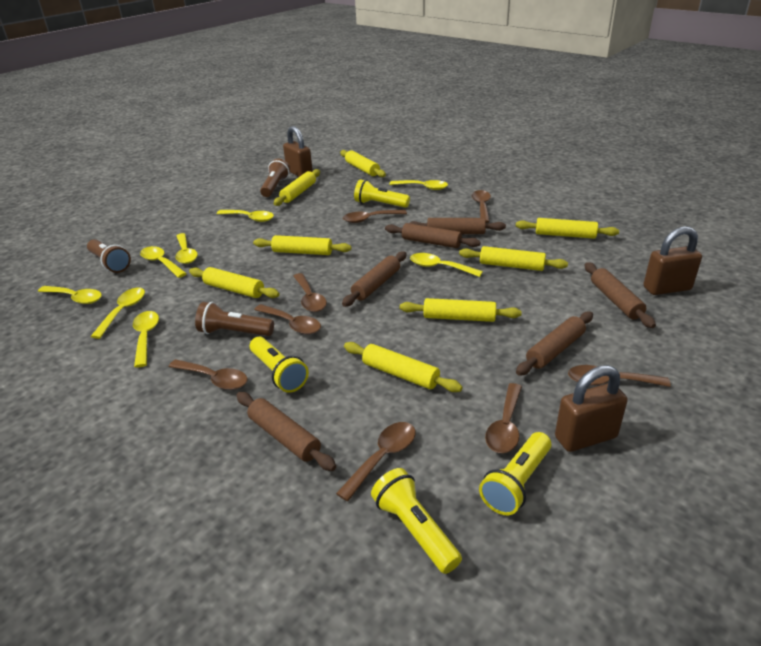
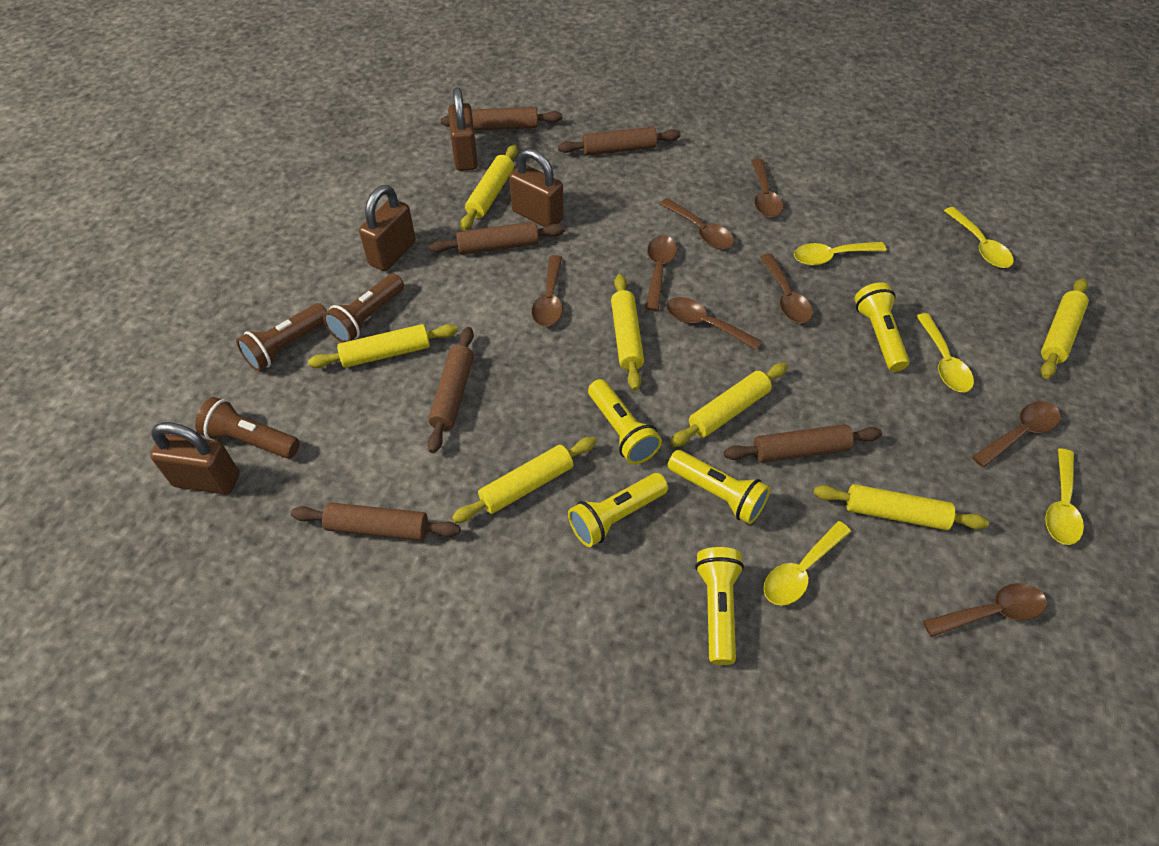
brown padlock: [283,126,313,177] [555,365,628,452] [643,226,702,295] = 3 -> [150,422,239,495] [359,185,416,271] [448,87,478,171] [509,148,564,227] = 4
yellow flashlight: [250,337,309,393] [354,179,410,208] [371,468,462,574] [479,432,551,515] = 4 -> [568,473,668,547] [588,379,662,464] [668,450,770,524] [695,547,744,665] [855,282,910,372] = 5
yellow rolling pin: [189,267,279,298] [253,235,351,255] [274,169,320,206] [340,150,386,177] [344,342,463,392] [400,298,522,322] [459,246,568,271] [516,218,619,239] = 8 -> [308,324,458,368] [452,437,597,523] [460,145,518,231] [611,274,644,391] [670,363,788,447] [813,484,989,530] [1041,278,1089,379] = 7
yellow spoon: [38,286,102,304] [90,287,145,339] [133,311,159,367] [140,246,187,278] [175,233,198,264] [217,210,274,222] [389,180,448,190] [410,253,483,277] = 8 -> [764,521,851,606] [794,242,886,265] [916,313,974,392] [944,207,1014,268] [1045,448,1084,545] = 5

